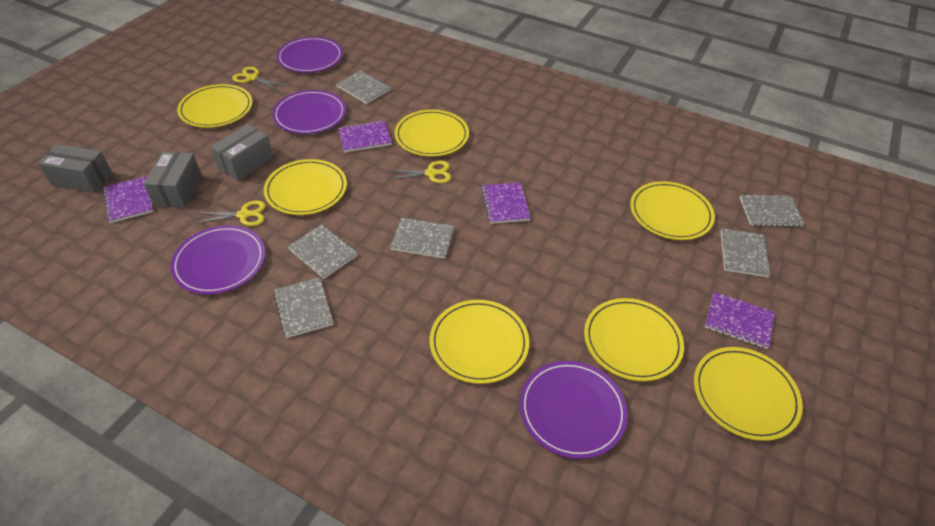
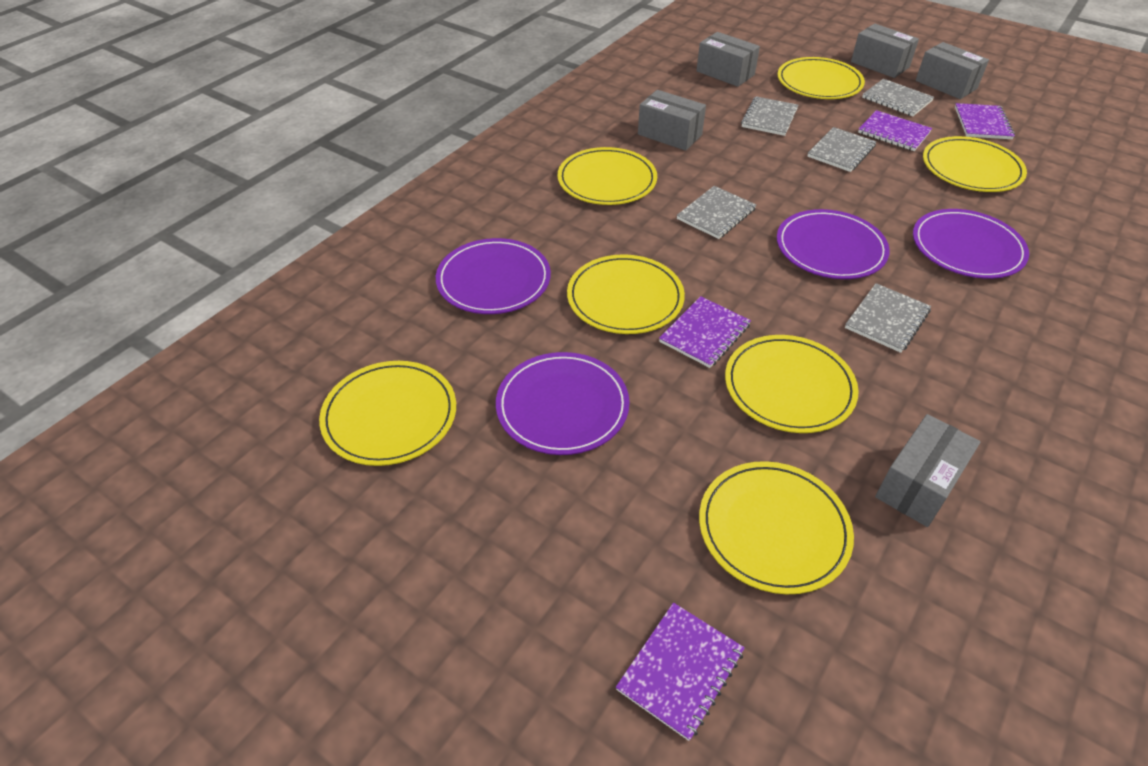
grey box: [38,144,112,193] [144,151,202,208] [211,124,273,181] = 3 -> [638,90,706,151] [696,32,760,87] [851,24,919,78] [875,414,981,527] [916,42,989,99] = 5
grey notebook: [274,277,333,338] [288,225,358,279] [336,71,391,104] [390,217,454,259] [720,228,771,277] [740,195,804,227] = 6 -> [677,186,756,239] [741,96,798,136] [807,127,876,172] [845,283,931,353] [862,79,934,116] = 5
yellow scissors: [195,201,266,226] [232,67,284,90] [388,161,451,183] = 3 -> none = 0

